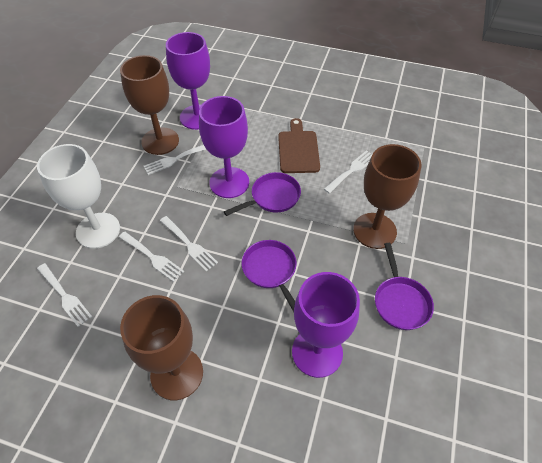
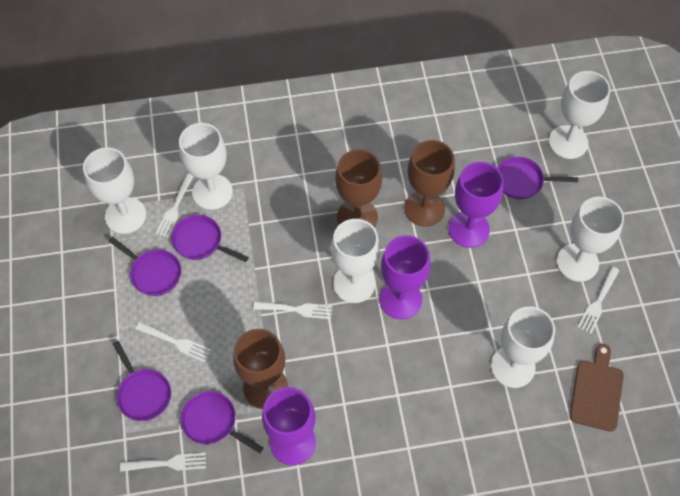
purple pan: [224,172,301,216] [242,240,297,312] [375,243,434,330] = 3 -> [109,237,181,296] [113,341,171,421] [171,215,249,262] [181,391,263,453] [498,157,578,199] = 5
white goblet: [37,144,120,249] = 1 -> [83,147,146,234] [179,123,233,210] [331,219,380,303] [491,306,555,388] [549,71,610,159] [557,197,624,282] = 6

